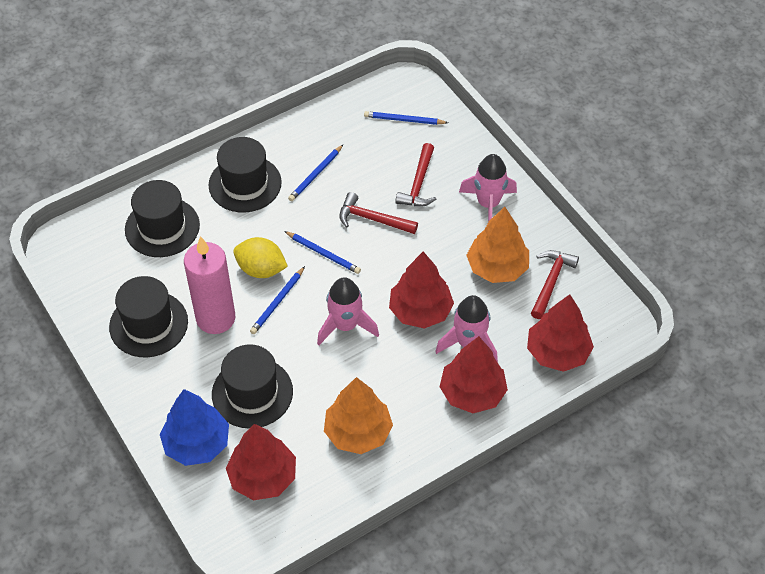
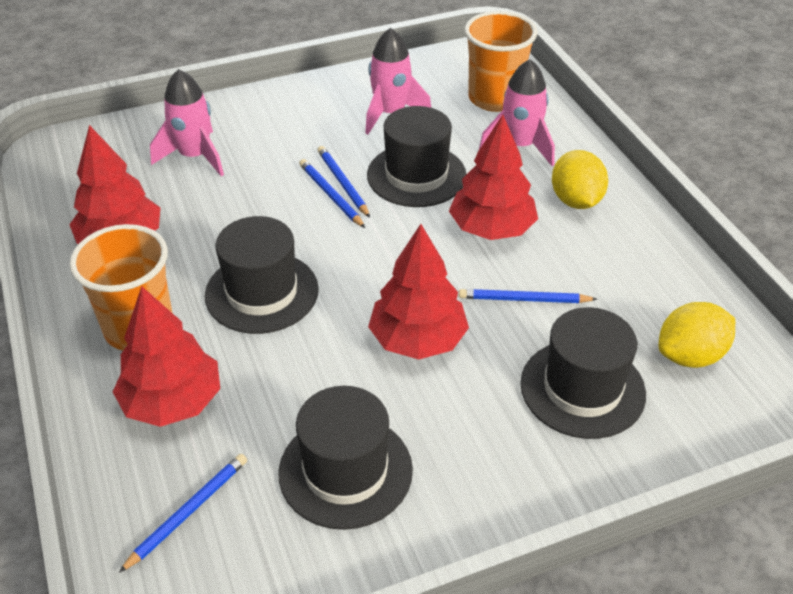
blue tree: [160,389,229,466] = 1 -> none = 0
orange cup: none = 0 -> [70,224,172,350] [464,11,537,112] = 2
orange tree: [324,377,393,454] [466,207,529,283] = 2 -> none = 0
pink candle: [184,236,235,334] = 1 -> none = 0
red hammer: [339,192,418,234] [395,143,436,207] [531,250,579,319] = 3 -> none = 0
yellow lemon: [233,237,288,278] = 1 -> [552,150,608,209] [659,302,735,368] = 2

